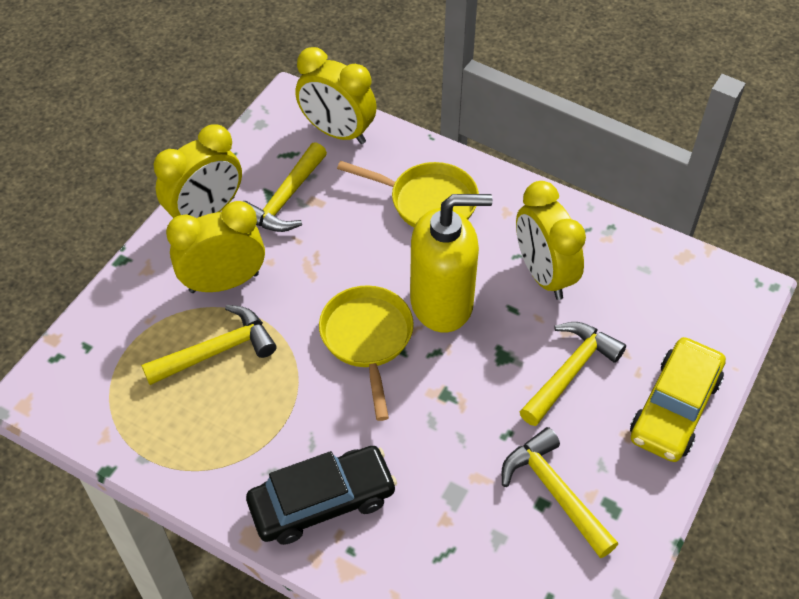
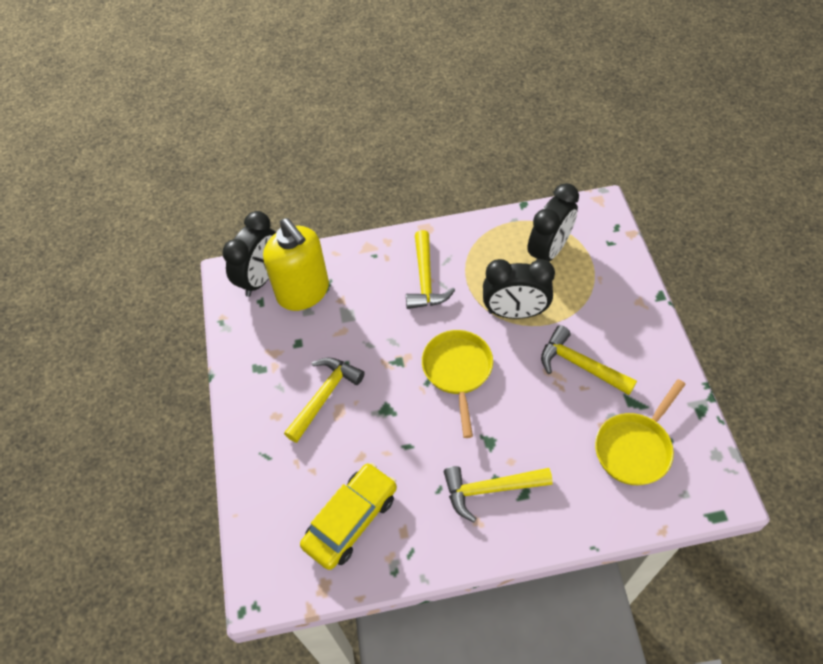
black car: [246,446,397,545] = 1 -> none = 0
black clock: none = 0 -> [222,211,276,297] [483,259,555,319] [527,183,579,262] = 3
yellow clock: [154,124,242,218] [166,201,265,293] [295,47,377,144] [516,181,586,300] = 4 -> none = 0

